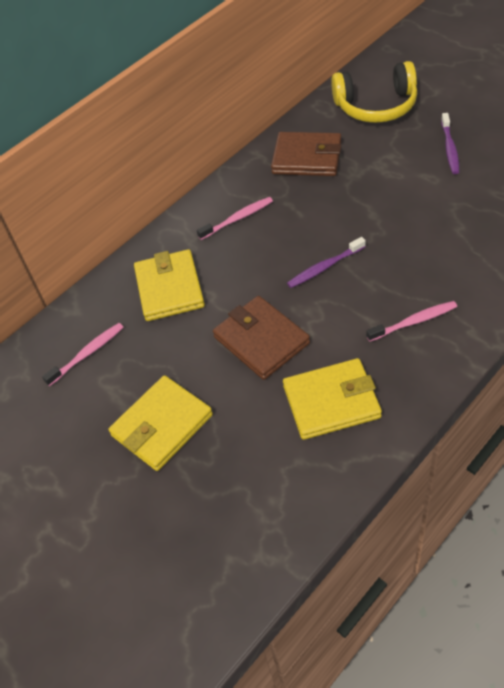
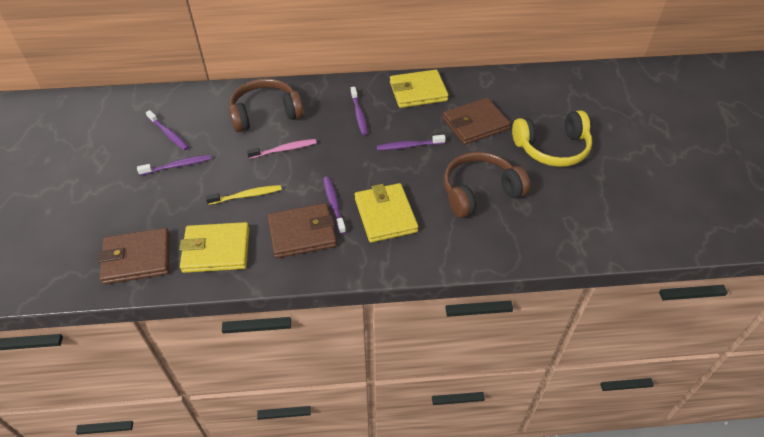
brown headphones: none = 0 -> [229,78,303,132] [443,152,530,218] = 2
brown wallet: [213,296,310,380] [271,132,341,176] = 2 -> [98,228,170,284] [267,203,337,258] [443,98,510,145] = 3
pink toothbrush: [42,323,124,386] [197,197,273,240] [366,301,457,342] = 3 -> [247,139,317,159] = 1
purple toothbrush: [287,237,366,288] [441,113,460,174] = 2 -> [137,155,211,175] [146,110,189,150] [323,177,346,234] [351,87,368,135] [377,135,446,150] = 5
yellow toothbrush: none = 0 -> [206,185,282,205] = 1

